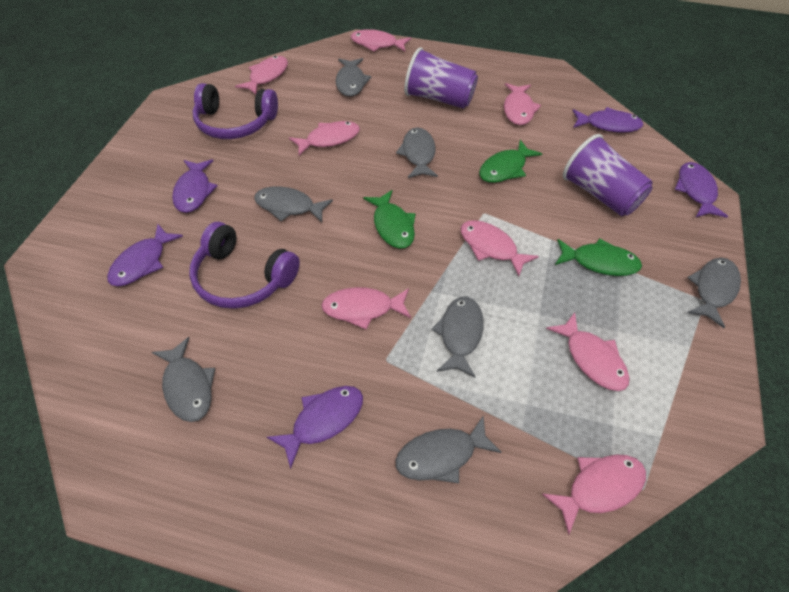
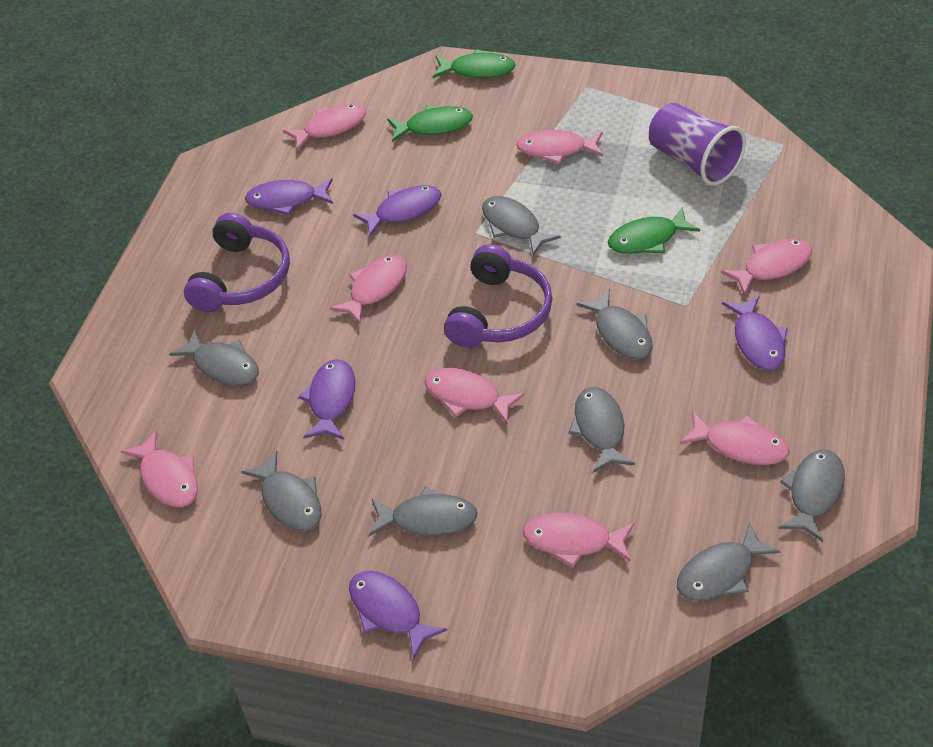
grey fish: [152,337,215,422] [254,187,333,222] [336,58,371,96] [395,416,502,483] [396,127,438,178] [432,296,484,377] [687,258,741,328] = 7 -> [169,330,259,386] [241,451,322,531] [369,487,478,536] [482,196,561,256] [568,387,635,473] [577,289,653,360] [677,522,781,601] [779,450,845,542] = 8
purple cup: [404,47,478,109] [563,134,653,216] = 2 -> [649,103,746,186] = 1

